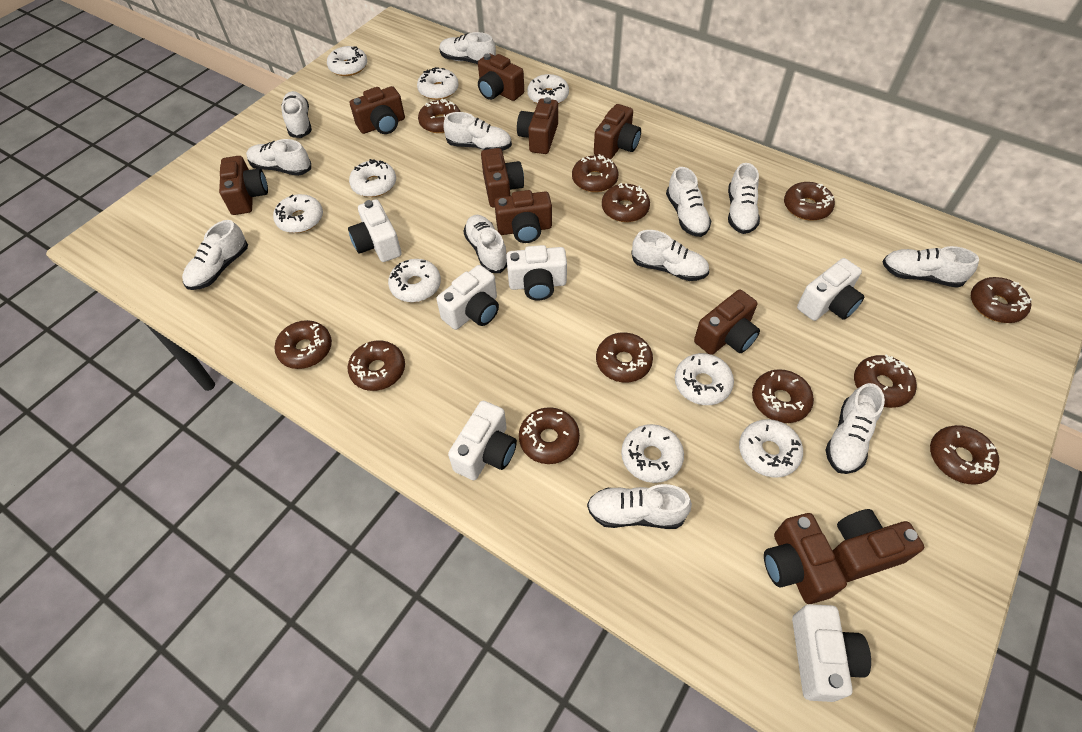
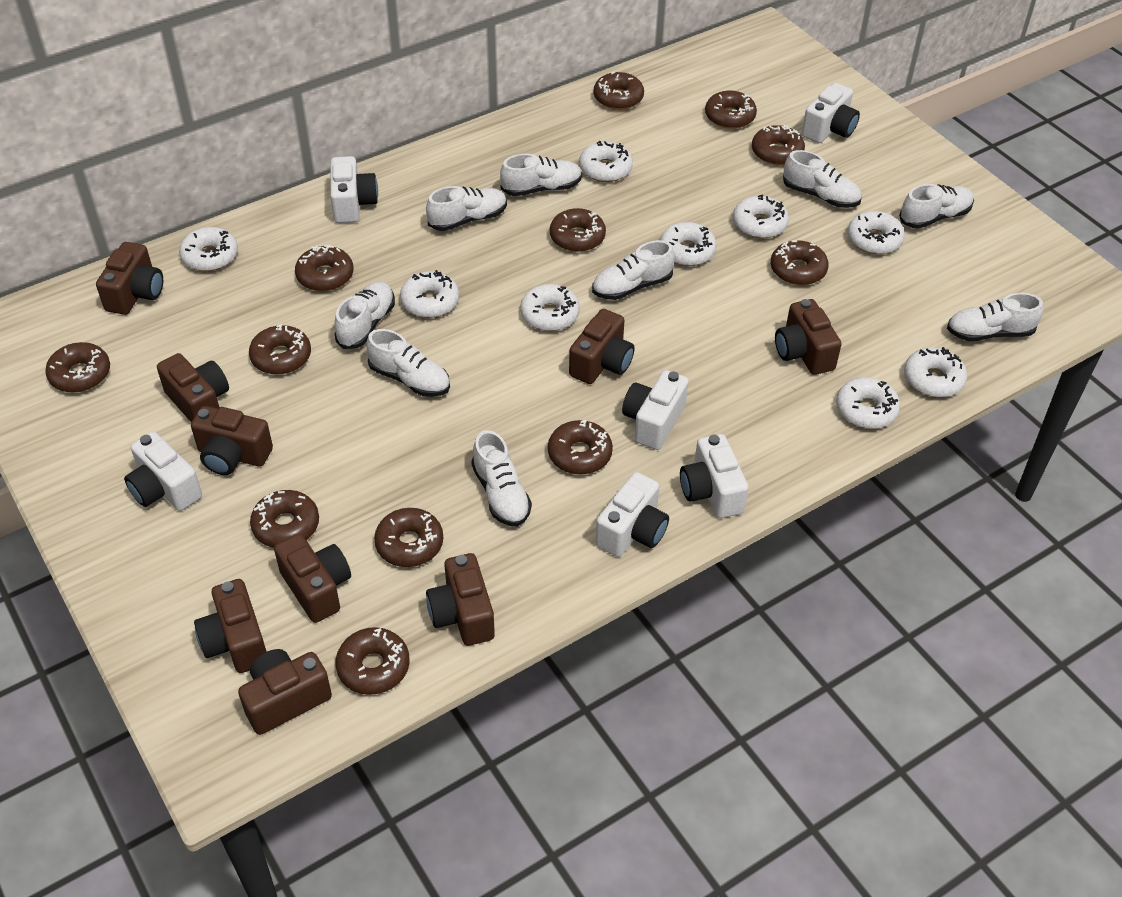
brown camera: [219,156,268,215] [350,86,405,134] [478,54,524,101] [481,148,524,207] [494,190,552,243] [517,97,558,154] [594,104,641,159] [694,290,760,355] [764,513,847,604] [833,509,924,582] = 10 -> [96,242,163,315] [157,353,229,422] [191,406,273,475] [194,579,266,673] [238,649,332,735] [274,534,351,623] [426,553,495,646] [569,309,635,384] [775,299,842,375] = 9
white shoe: [182,220,248,290] [246,139,311,176] [281,91,312,138] [439,32,496,64] [444,112,512,151] [463,215,507,273] [587,484,692,529] [631,230,709,281] [666,167,711,237] [728,163,760,234] [825,383,885,474] [882,246,979,288] = 12 -> [334,282,395,349] [366,329,450,397] [426,186,507,231] [471,430,532,526] [500,154,582,196] [592,240,675,300] [783,150,862,208] [899,184,974,229] [947,293,1043,341] = 9

